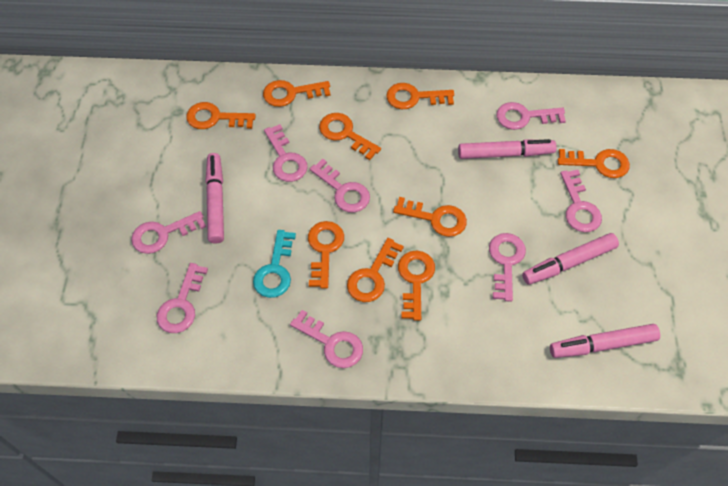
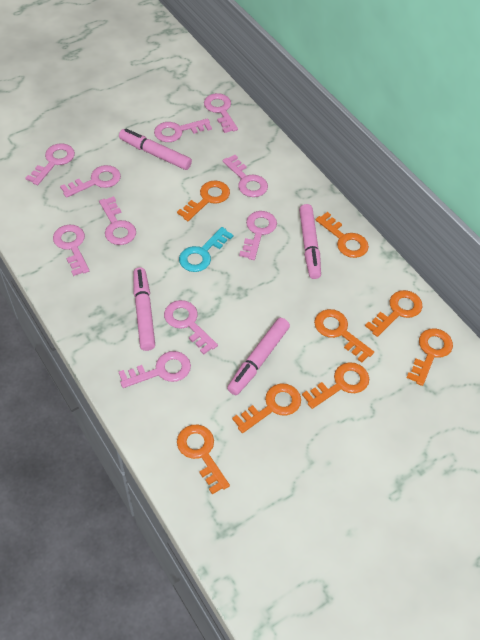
orange key: [186,102,256,129] [263,80,331,107] [308,221,344,289] [319,113,381,160] [347,238,404,302] [386,83,454,109] [393,197,467,237] [398,250,435,321] [558,149,630,178] = 9 -> [177,180,230,221] [177,425,230,494] [232,384,301,433] [302,362,369,409] [314,309,374,363] [316,212,369,258] [365,290,422,337] [406,328,453,386] = 8
pink key: [131,211,206,254] [157,263,208,333] [264,124,308,182] [290,310,363,368] [310,159,370,212] [489,233,526,302] [497,102,566,130] [560,170,602,232] = 8 -> [25,143,75,185] [53,225,89,276] [60,165,121,198] [99,196,136,245] [119,351,191,388] [154,118,212,142] [164,300,218,355] [204,93,238,133] [223,155,268,197] [239,211,277,260] = 10

